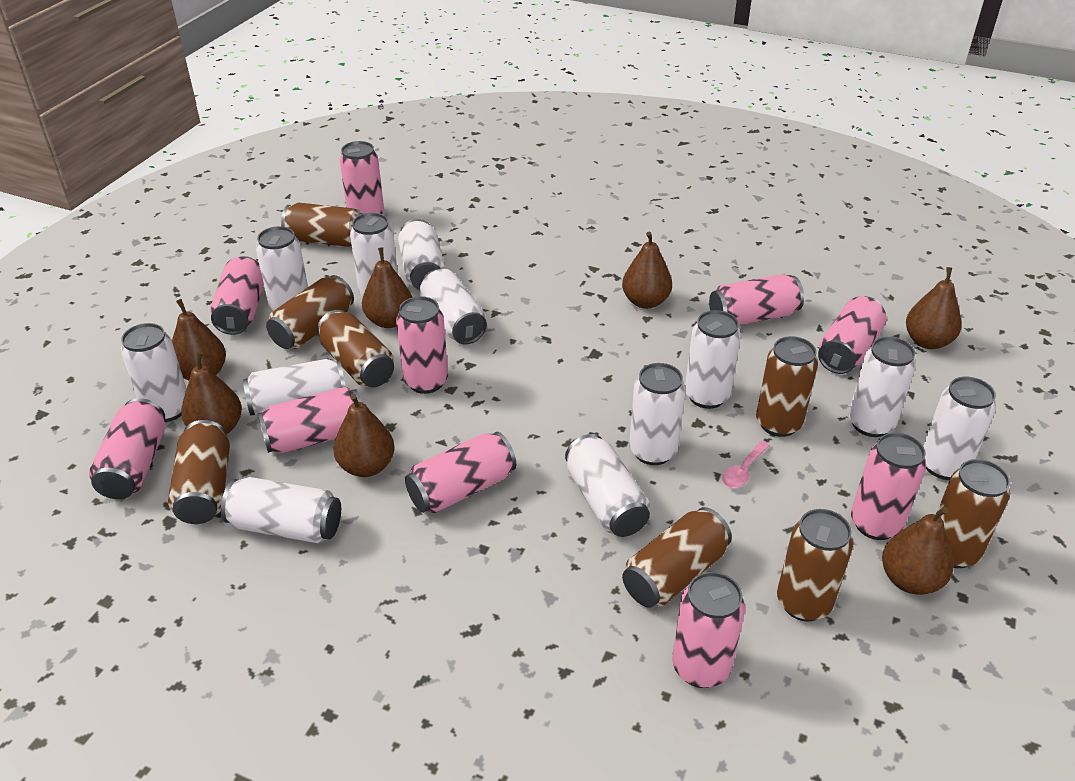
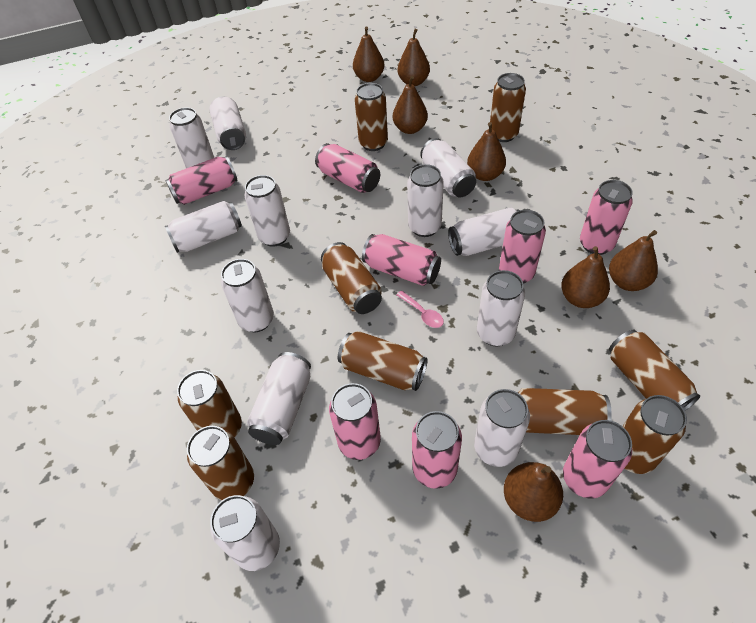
brown can: [168,420,230,524] [266,275,354,349] [281,203,363,247] [317,310,394,387] [622,507,732,608] [756,336,818,437] [777,509,853,622] [937,459,1010,568] = 8 -> [177,370,242,438] [187,426,254,500] [321,242,382,314] [338,331,428,391] [355,83,388,151] [490,73,526,142] [517,388,612,435] [609,330,700,411] [623,395,687,474] = 9
pink can: [89,398,165,499] [210,256,264,335] [257,387,361,453] [340,141,384,214] [396,296,448,394] [405,432,516,513] [672,572,745,688] [709,274,804,325] [818,296,887,374] [851,433,926,540] = 10 -> [165,156,237,205] [315,143,380,193] [329,383,381,460] [362,234,441,286] [412,411,462,489] [499,210,546,284] [563,420,632,499] [580,180,633,255] = 8

